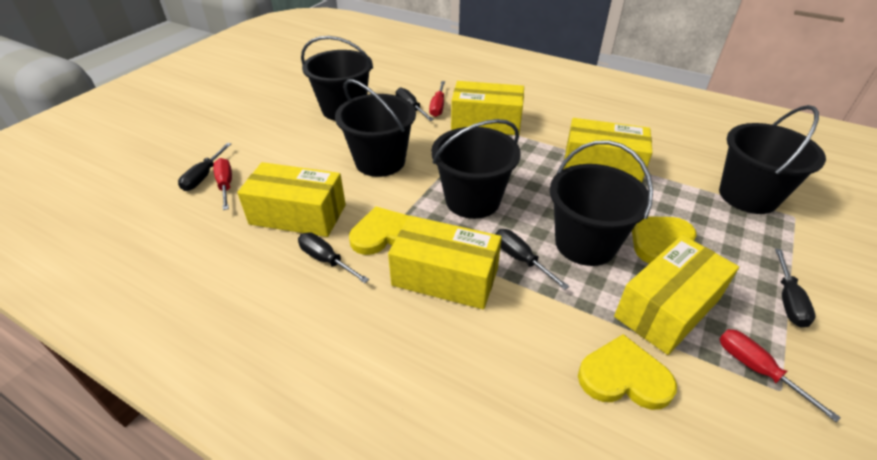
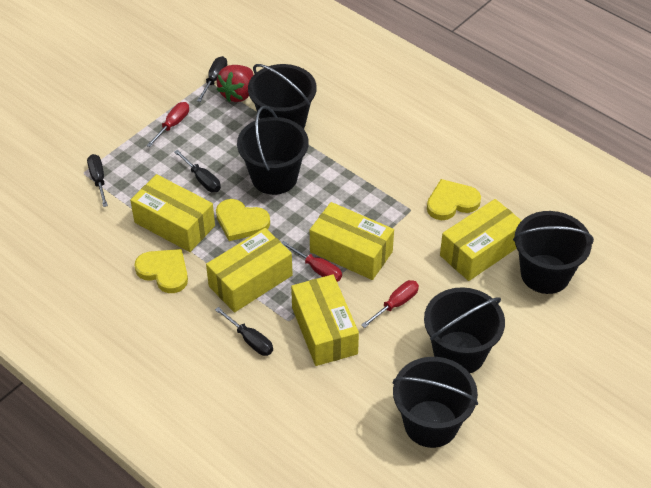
black screwdriver: [178,143,231,191] [298,233,369,283] [396,88,434,121] [495,229,569,290] [775,248,815,328] = 5 -> [87,154,108,207] [174,150,221,192] [197,56,227,102] [215,307,273,356] = 4
red strawberry: none = 0 -> [217,65,253,102] = 1

